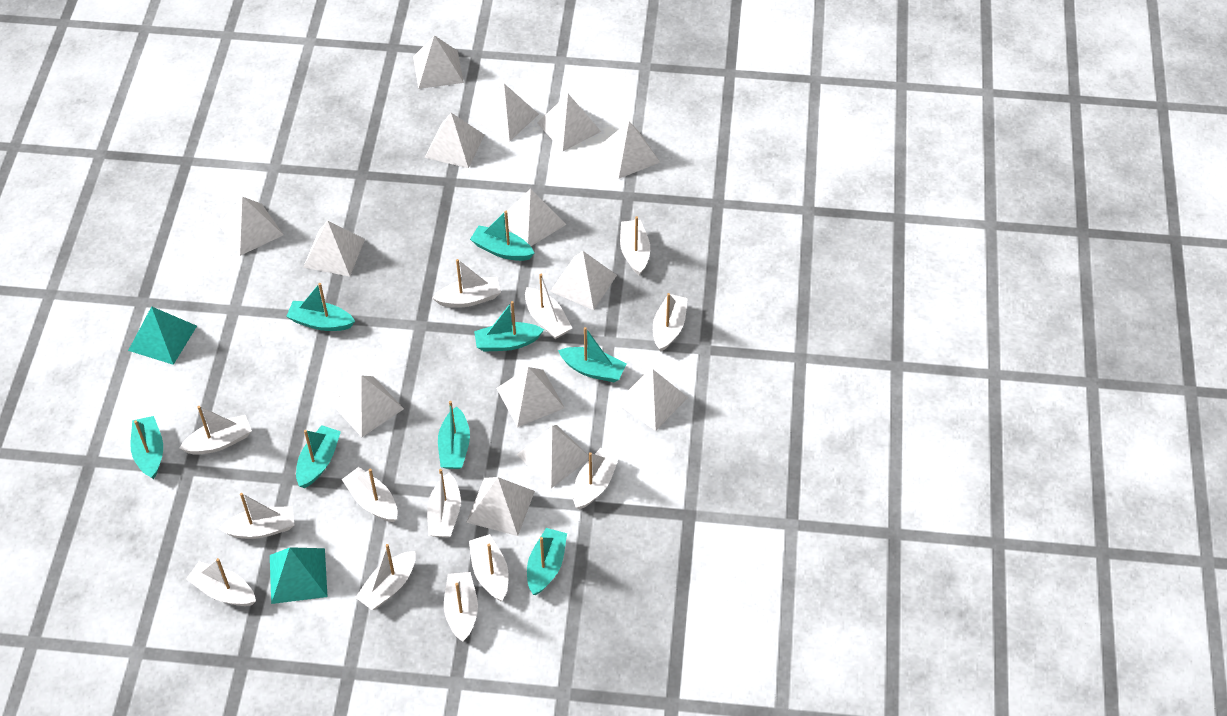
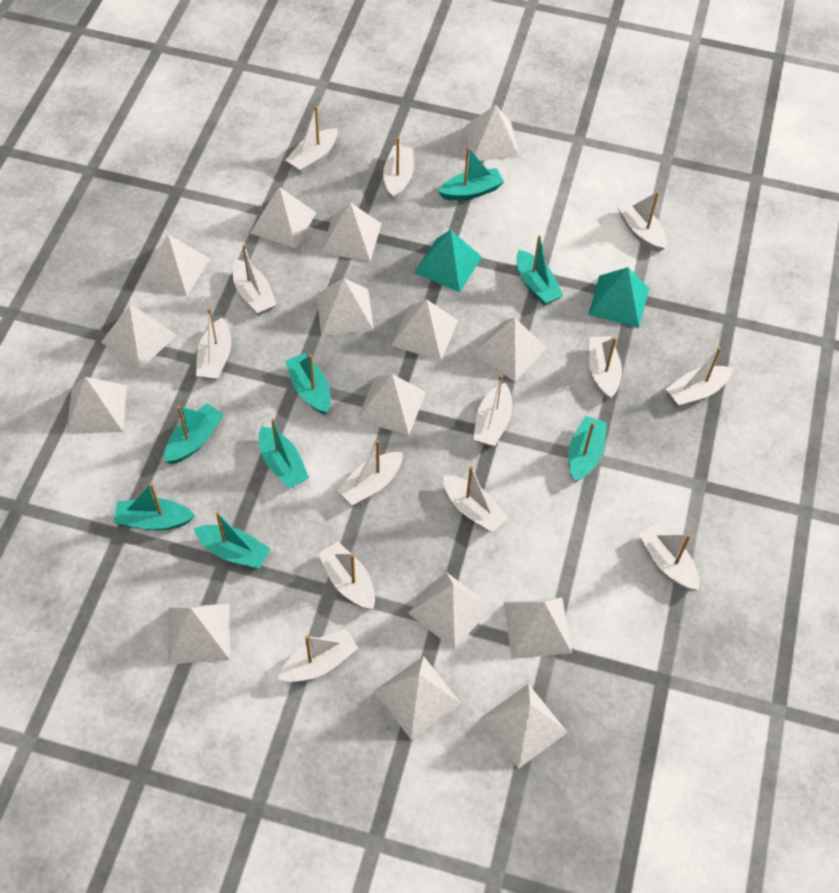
white pyramid: [219,197,284,256] [303,220,365,277] [332,376,404,437] [413,35,464,89] [424,113,485,168] [466,477,535,536] [474,84,539,141] [496,367,565,427] [504,189,566,246] [517,425,589,488] [537,94,601,151] [550,251,617,310] [597,121,661,179] [616,369,688,431] = 14 -> [67,377,127,434] [101,305,177,369] [141,234,210,296] [168,603,230,665] [250,187,316,248] [317,278,374,336] [321,202,382,262] [357,374,426,436] [374,656,461,739] [391,299,458,361] [408,572,492,650] [465,104,519,160] [473,318,546,382] [479,684,568,769] [504,598,572,659] = 15

